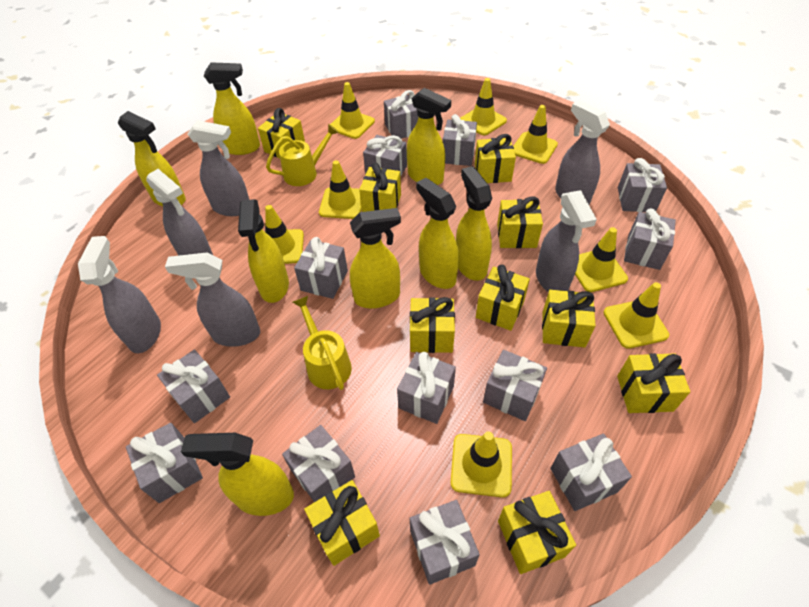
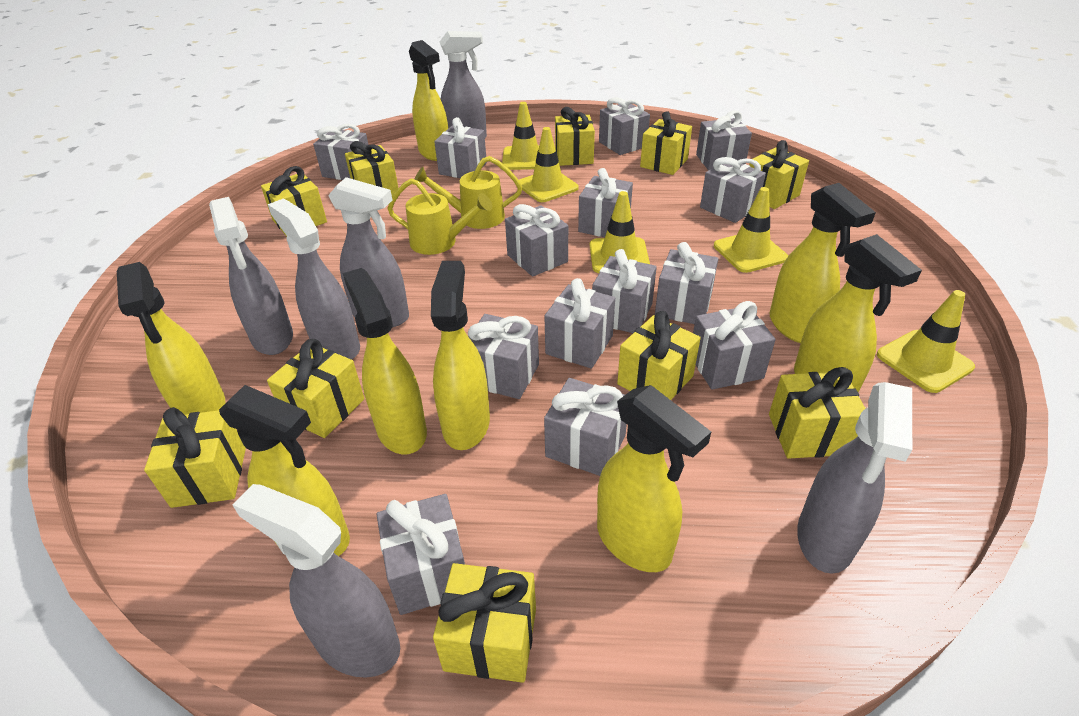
grey gift: [126,423,203,503] [157,350,230,423] [282,425,355,502] [294,237,348,299] [363,135,407,177] [384,90,418,139] [397,352,456,424] [409,500,480,585] [443,114,477,166] [483,350,547,421] [550,433,632,511] [618,158,667,212] [624,208,676,270] = 13 -> [313,124,368,180] [376,494,465,615] [434,117,487,178] [468,314,539,399] [505,204,568,277] [544,278,615,369] [544,378,627,476] [578,168,633,237] [592,249,657,333] [599,97,650,155] [655,242,718,324] [693,301,776,390] [696,110,752,171] [700,157,766,223] = 14
yellow traffic cone: [265,205,304,264] [319,160,362,219] [330,82,375,139] [451,431,512,498] [460,78,507,135] [513,105,558,164] [575,227,628,292] [603,282,669,349] = 8 -> [502,102,539,170] [519,127,579,202] [590,191,650,273] [714,187,788,273] [877,290,975,393] = 5

